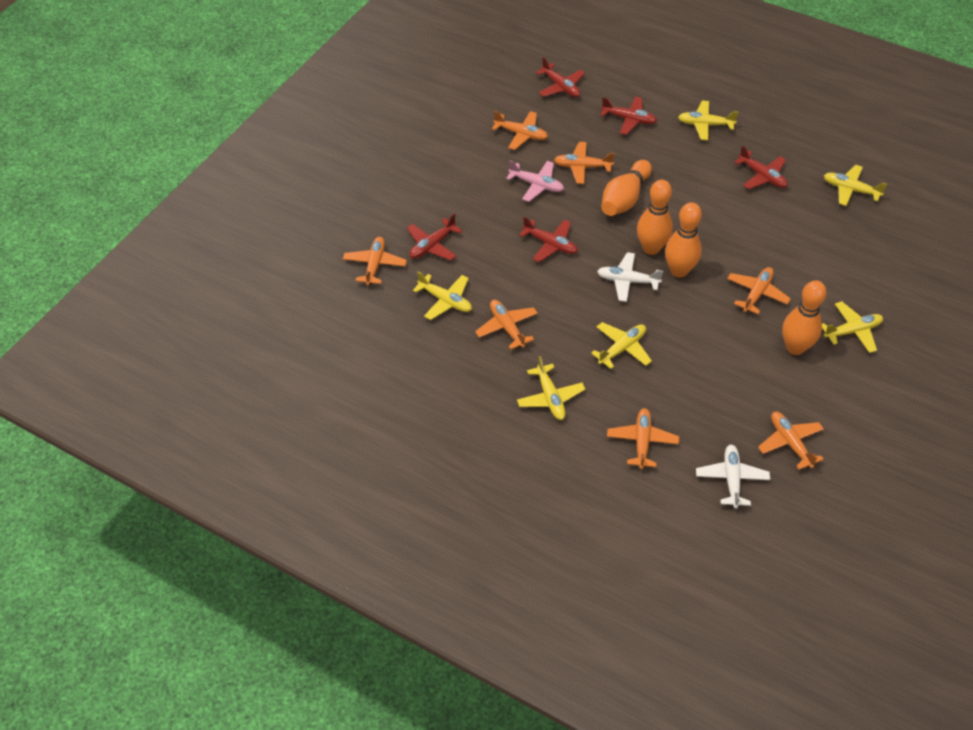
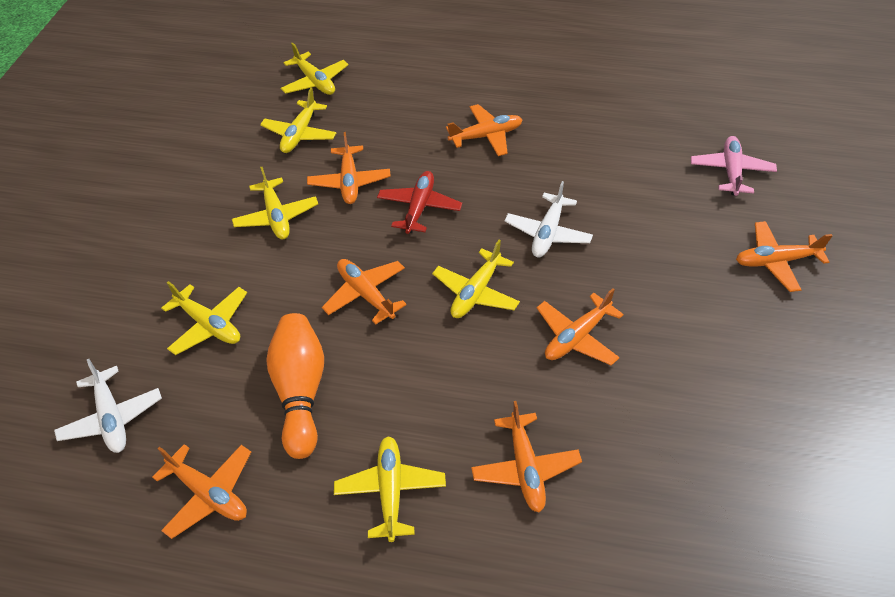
orange bowling pin: [601,160,652,216] [637,180,673,255] [665,202,702,278] [782,280,827,355] = 4 -> [266,313,324,459] = 1
red plane: [407,213,462,260] [519,217,578,262] [536,57,585,97] [601,96,657,135] [734,145,788,189] = 5 -> [377,171,462,234] = 1

